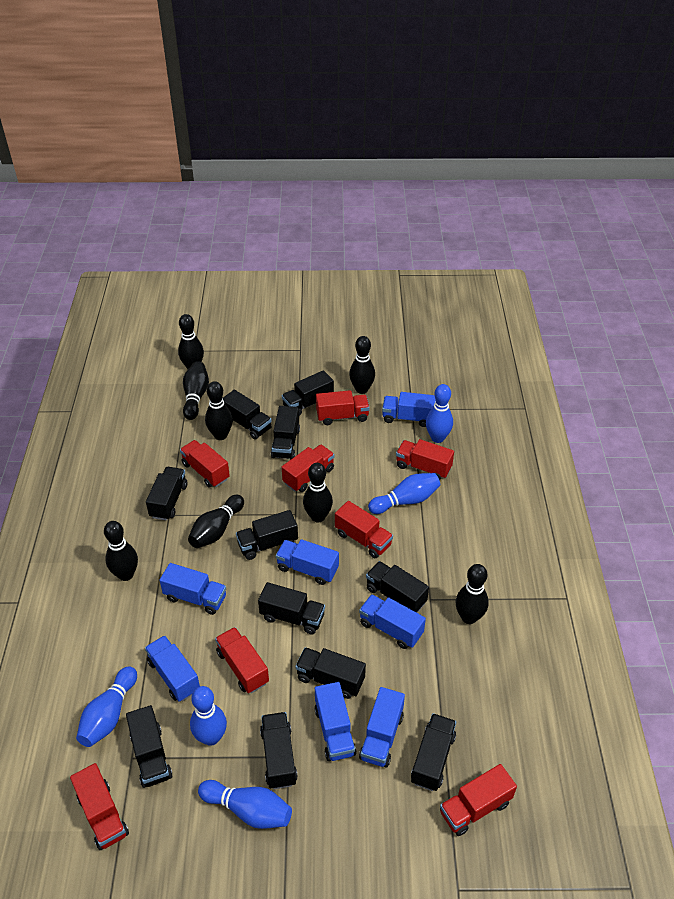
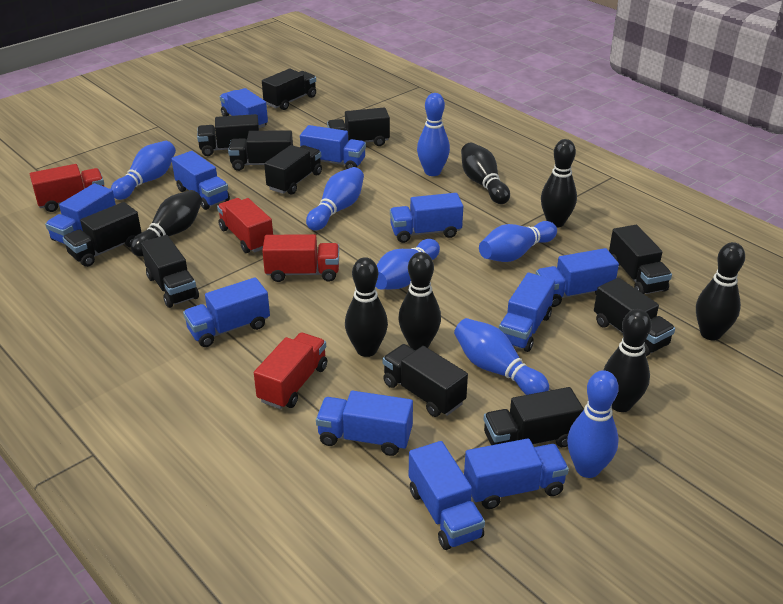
black bowling pin: [104,521,138,581] [178,314,204,369] [183,361,209,420] [188,495,244,548] [205,381,233,440] [303,463,333,523] [349,336,375,394] [455,564,489,624] = 8 -> [131,190,202,256] [345,257,388,357] [398,252,441,350] [461,143,510,204] [541,139,577,228] [604,309,652,412] [696,242,745,340] = 7
blue bowling pin: [76,666,137,747] [190,686,227,746] [198,780,292,829] [368,473,440,514] [426,384,453,443] = 5 -> [111,141,176,200] [306,167,364,231] [375,239,440,289] [417,93,450,176] [454,318,549,395] [479,221,557,262] [567,370,619,478] = 7
blue truck: [145,636,200,702] [160,563,226,615] [276,539,339,585] [314,682,356,761] [359,594,426,649] [359,687,405,767] [382,392,436,427] = 7 -> [45,183,116,244] [172,151,230,210] [183,277,270,347] [220,88,268,128] [300,125,366,169] [316,391,413,456] [390,193,463,243] [409,441,485,550] [464,438,569,509] [499,273,555,352] [536,248,619,307] = 11
red truck: [70,763,129,850] [180,440,230,488] [215,627,269,693] [282,445,335,492] [316,390,370,425] [335,501,393,558] [396,439,454,480] [440,764,517,836] = 8 -> [30,164,104,212] [217,198,273,253] [254,333,327,409] [262,234,339,282] = 4

